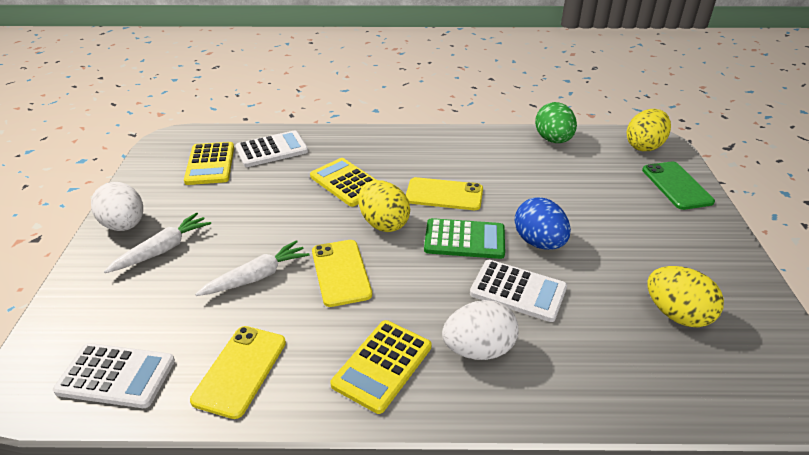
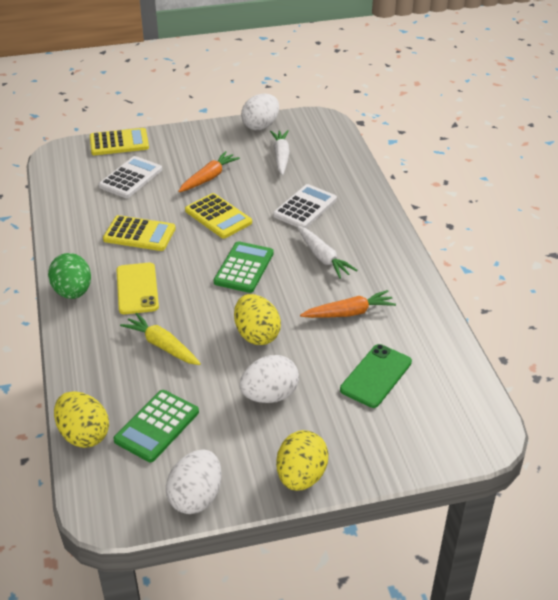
blue egg: [515,197,571,250] = 1 -> none = 0
green calculator: [424,218,505,259] = 1 -> [113,390,199,462] [214,241,274,293] = 2
orange carrot: none = 0 -> [178,151,240,192] [300,290,396,318] = 2
white calculator: [53,343,175,408] [235,130,308,167] [470,260,567,322] = 3 -> [99,156,162,198] [273,184,337,228] = 2
white egg: [91,182,143,231] [442,300,519,360] = 2 -> [166,449,222,514] [239,355,299,403] [241,94,279,130] = 3
yellow carrot: none = 0 -> [120,313,201,365] = 1
yellow phone: [190,326,286,419] [312,240,372,307] [406,177,483,210] = 3 -> [117,263,159,314] = 1

